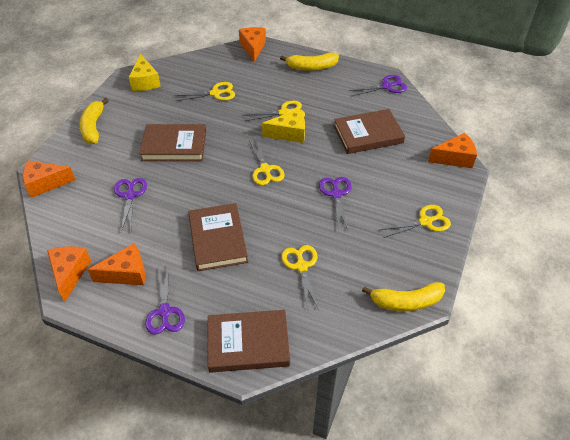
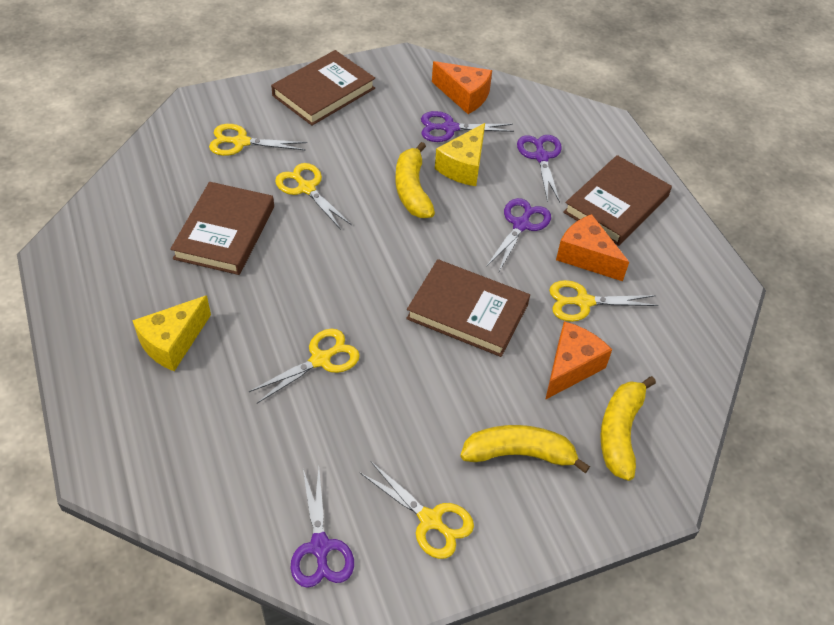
orange cheese: [23,160,75,198] [47,246,91,302] [88,243,145,285] [239,27,266,62] [428,133,477,168] = 5 -> [432,61,492,114] [545,321,612,400] [556,214,629,281] = 3

